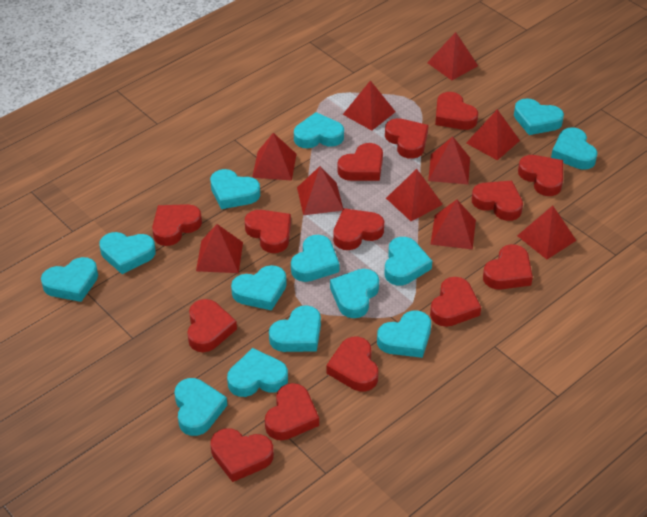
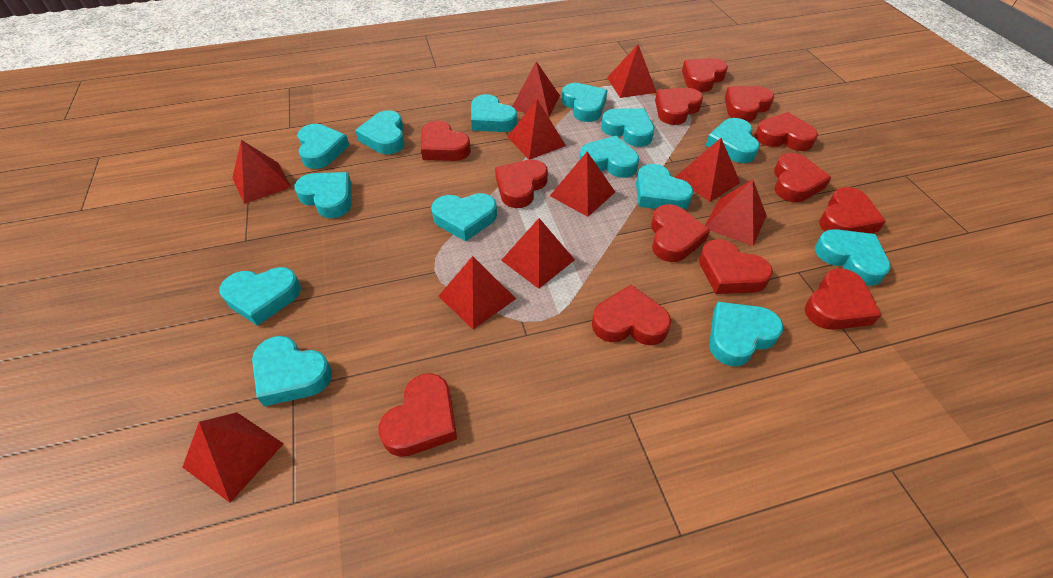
red heart: [152,204,202,246] [187,299,237,352] [210,428,274,482] [245,210,291,253] [265,383,319,440] [326,337,378,392] [333,208,384,250] [337,143,383,181] [385,118,429,159] [430,277,481,327] [435,92,478,130] [472,181,523,221] [483,244,533,290] [518,155,563,196] = 14 -> [378,373,457,457] [421,121,471,161] [495,159,548,208] [592,285,671,345] [651,204,710,262] [655,88,703,125] [682,58,728,92] [699,239,773,294] [725,86,774,122] [755,112,818,151] [774,153,832,202] [805,268,881,330] [819,187,886,233] = 13

